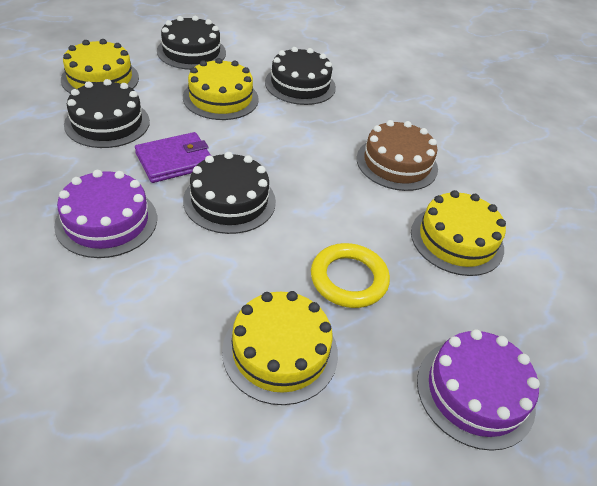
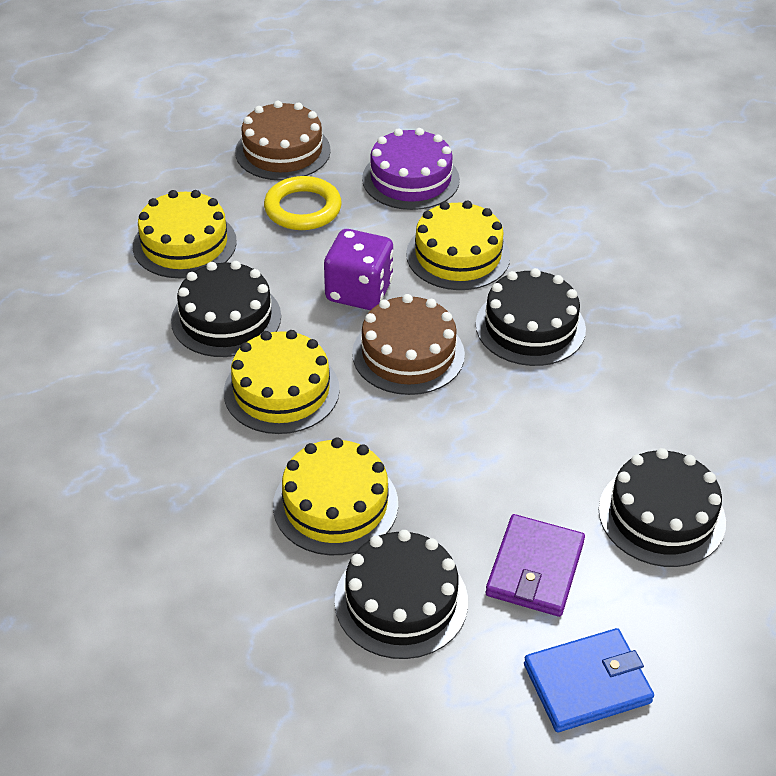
blue wallet: none = 0 -> [524,628,654,732] = 1
brown cake: [357,120,438,191] = 1 -> [235,101,331,181] [352,294,465,395] = 2
purple cake: [54,170,157,258] [417,329,540,451] = 2 -> [362,128,460,210] = 1
purple dice: none = 0 -> [324,229,394,310] = 1

